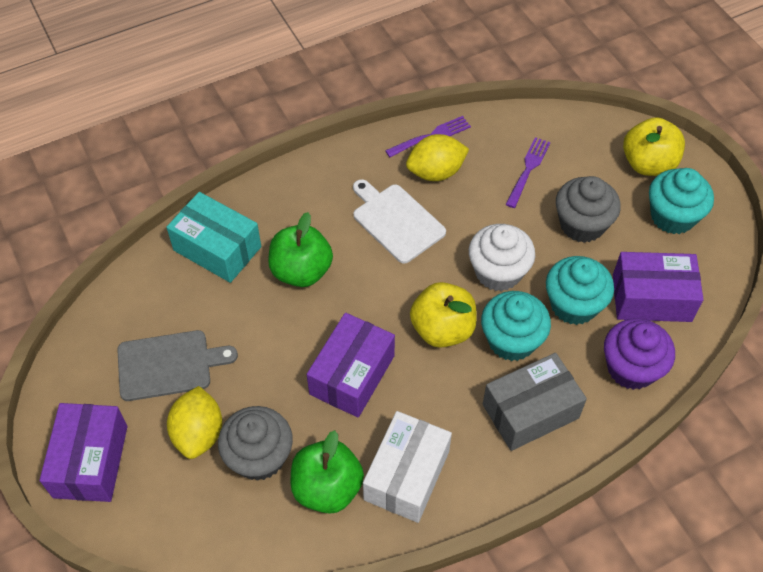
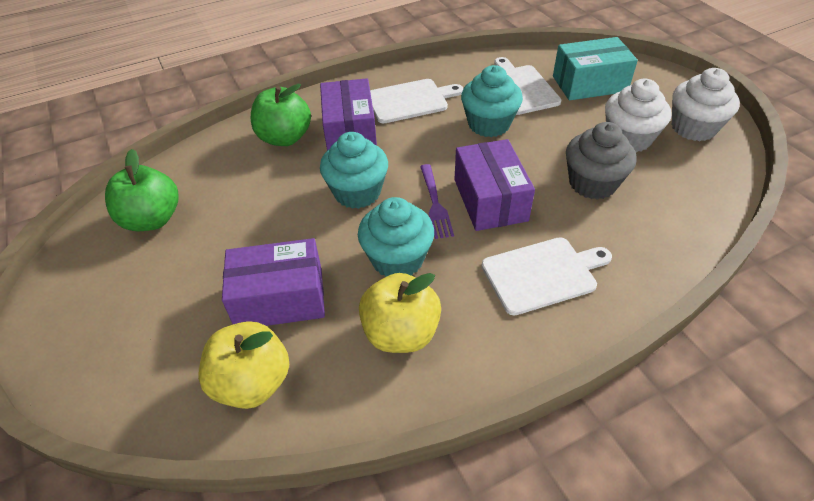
grey box: [483,353,587,451] = 1 -> none = 0
grey cupcake: [218,406,293,481] [556,176,621,243] = 2 -> [566,122,637,200] = 1
grey cutting board: [117,330,238,401] = 1 -> none = 0
purple cupcake: [604,318,675,390] = 1 -> none = 0
purple fork: [385,116,471,157] [505,137,550,208] = 2 -> [420,164,454,239] = 1
white box: [363,411,452,523] = 1 -> none = 0
white cupcake: [469,224,535,291] = 1 -> [605,79,672,153] [672,68,740,141] = 2
white cutting board: [353,179,446,264] = 1 -> [370,79,463,123] [482,237,612,315] [494,57,561,115] = 3
yellow lemon: [167,386,222,459] [406,134,469,181] = 2 -> none = 0

